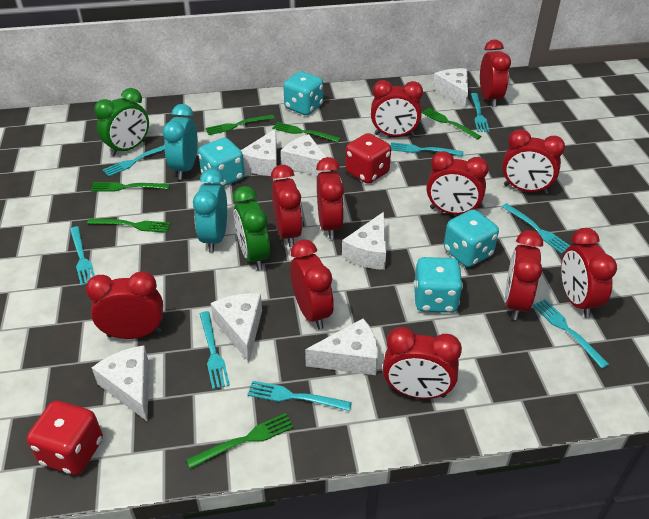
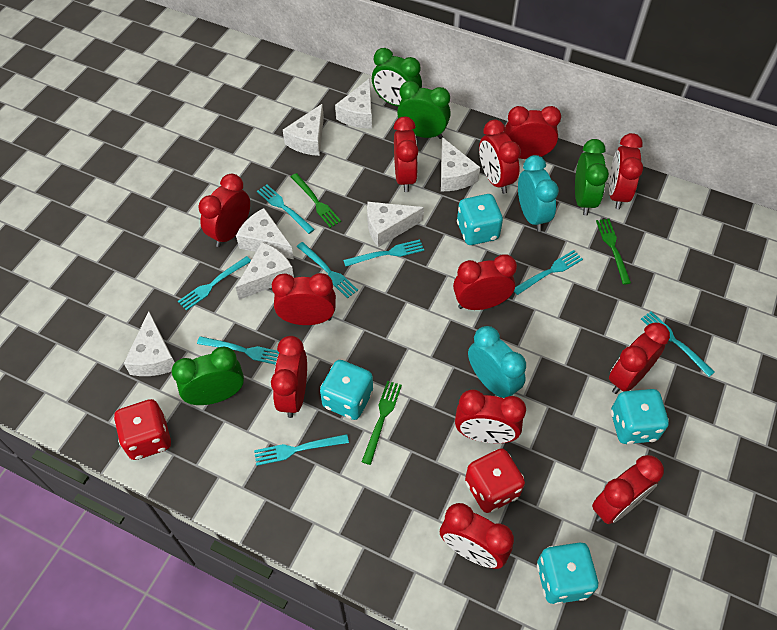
green clock: [94,88,149,156] [233,186,270,270] = 2 -> [172,347,244,405] [372,48,422,106] [397,81,451,139] [575,139,609,216] = 4
green fork: [87,218,171,233] [90,182,170,192] [186,413,294,469] [206,114,275,135] [272,122,341,142] [422,108,482,140] = 6 -> [291,173,341,228] [362,381,402,465] [596,219,631,284] = 3
red clock: [86,271,163,339] [271,165,303,247] [290,239,334,330] [316,157,344,239] [371,80,423,137] [383,327,462,399] [427,151,489,215] [480,39,511,107] [502,129,565,194] [505,230,543,320] [561,228,617,318] = 11 -> [199,174,250,247] [271,336,307,418] [272,273,336,325] [394,117,419,192] [440,503,514,569] [453,254,517,310] [455,389,526,444] [479,120,521,194] [504,106,561,159] [592,455,664,524] [609,133,643,209] [609,322,670,394] = 12

